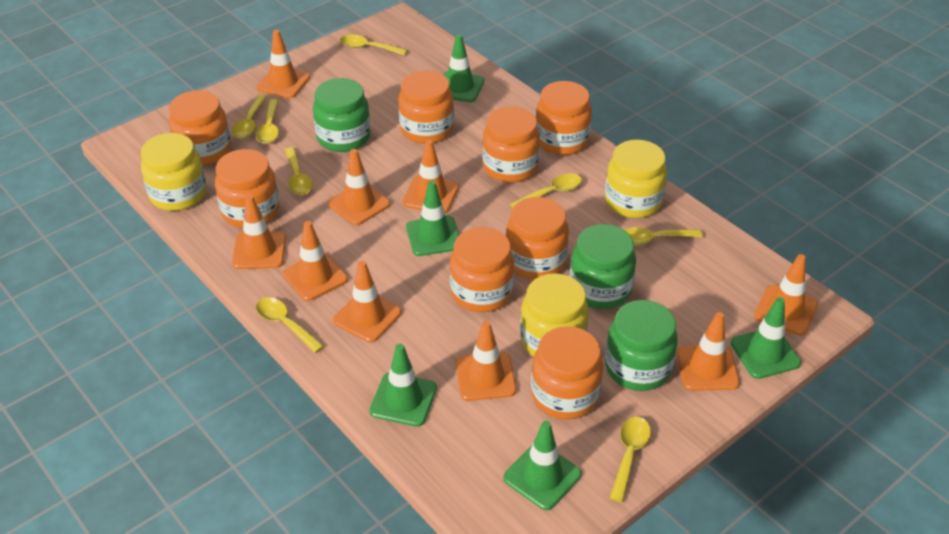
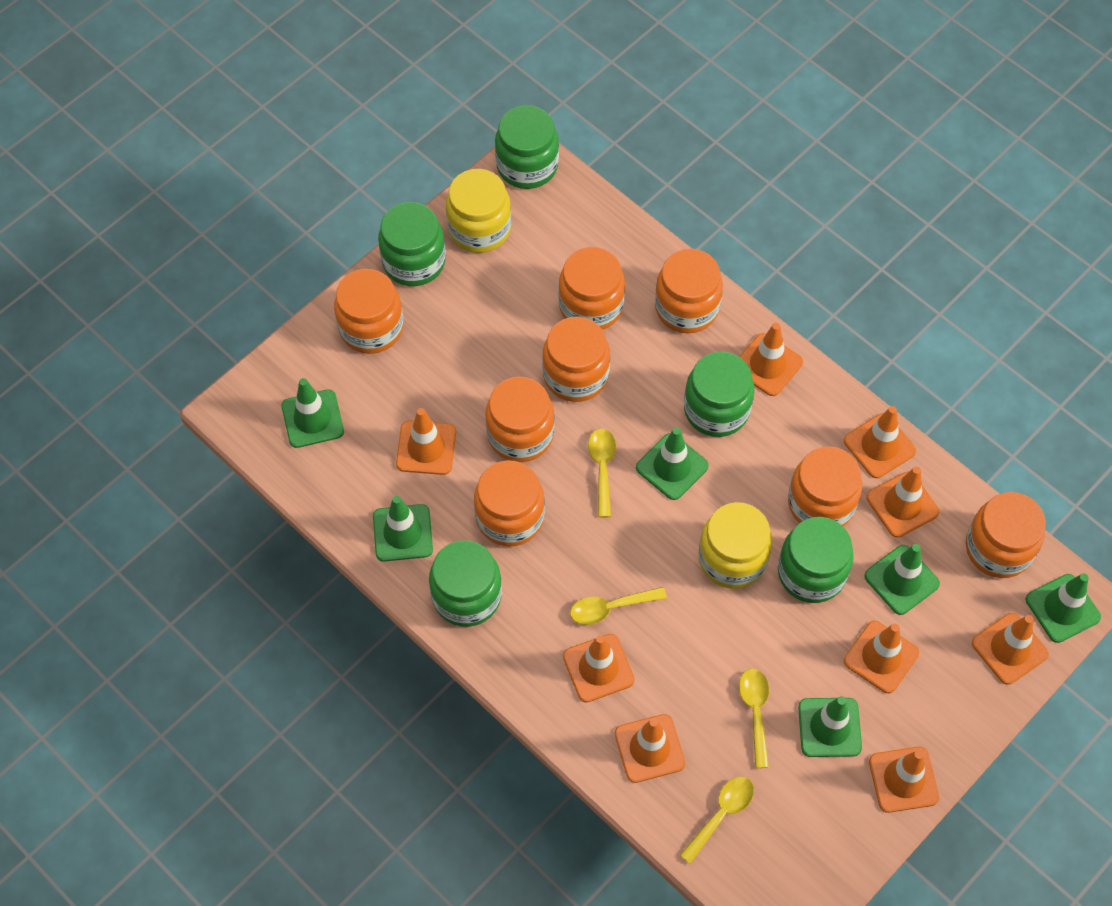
green jar: [313,78,370,152] [570,224,636,309] [605,300,678,391] = 3 -> [378,202,446,286] [429,540,502,627] [495,105,559,189] [684,352,754,437] [778,517,854,603] = 5
green traffic cone: [369,344,437,427] [406,181,459,256] [443,34,484,102] [503,421,581,510] [731,297,801,379] = 5 -> [281,378,344,448] [373,496,433,562] [636,427,709,500] [798,696,862,757] [864,544,940,615] [1026,573,1101,643] = 6
yellow jar: [141,133,206,211] [520,273,589,357] [605,140,667,218] = 3 -> [446,169,511,253] [698,502,772,589] = 2
yellow spoon: [232,95,267,138] [256,99,279,144] [256,297,324,353] [285,147,313,195] [340,35,407,55] [510,173,582,208] [610,417,651,502] [625,227,703,245] = 8 -> [570,587,667,625] [588,428,616,518] [680,776,754,864] [739,668,769,768] = 4

